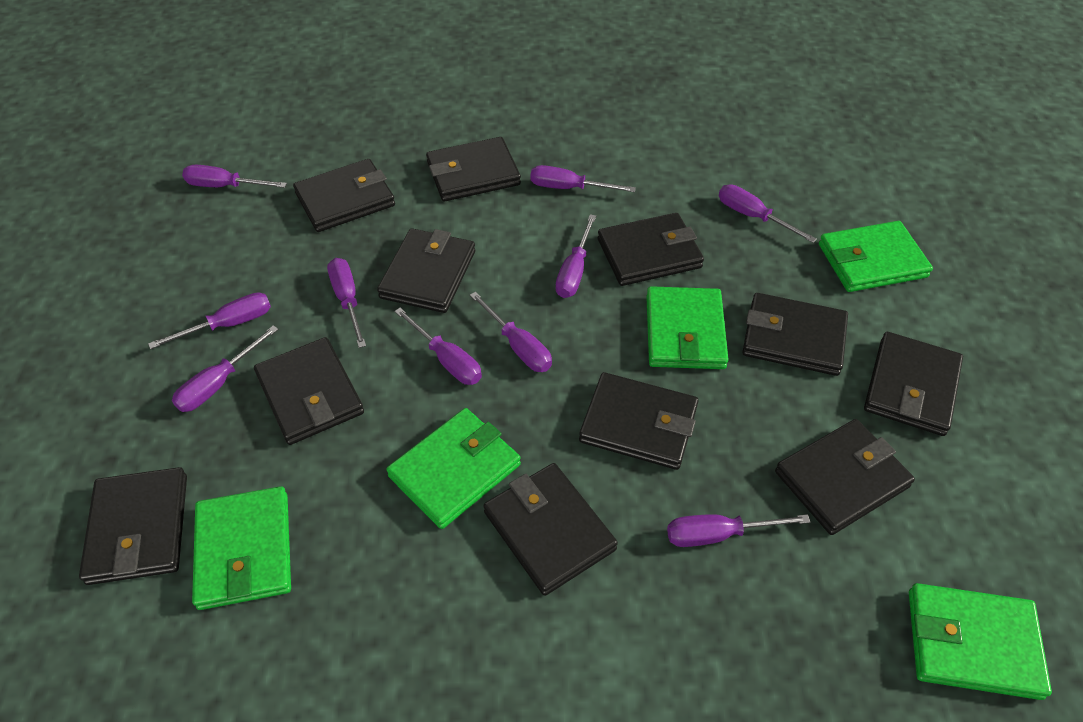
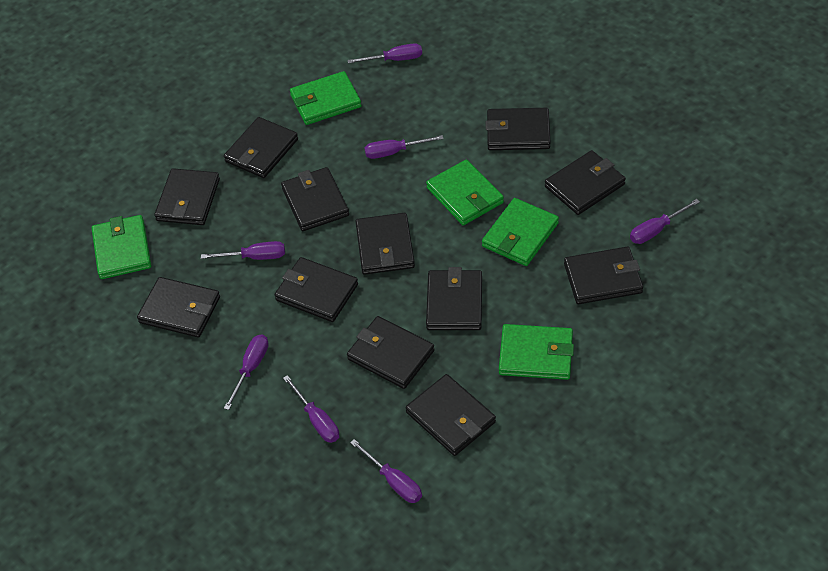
black wallet: [79,467,187,585] [254,337,364,445] [293,159,395,232] [377,228,475,313] [426,137,521,202] [483,463,618,596] [579,372,698,470] [598,213,704,286] [742,293,848,376] [775,419,915,535] [864,332,963,436] = 11 -> [137,277,220,338] [154,168,220,225] [224,117,298,178] [275,257,358,322] [281,167,349,231] [347,316,435,389] [355,213,415,275] [406,374,496,456] [426,267,482,330] [486,108,551,150] [545,150,626,215] [564,247,643,304] = 12
purple screwdriver: [148,292,271,349] [172,325,278,412] [182,165,287,188] [327,258,366,348] [394,308,482,385] [470,292,552,372] [530,165,636,192] [555,214,596,298] [667,514,810,547] [719,184,817,243] = 10 -> [201,241,285,260] [224,335,269,410] [283,375,339,443] [347,43,422,64] [350,439,422,503] [364,135,444,159] [630,199,700,244] = 7

